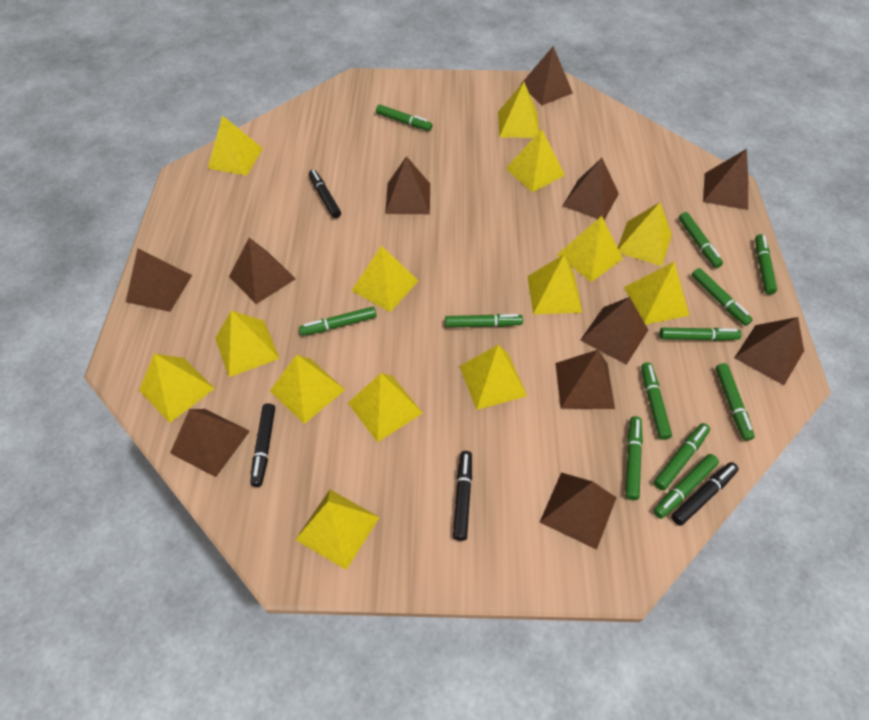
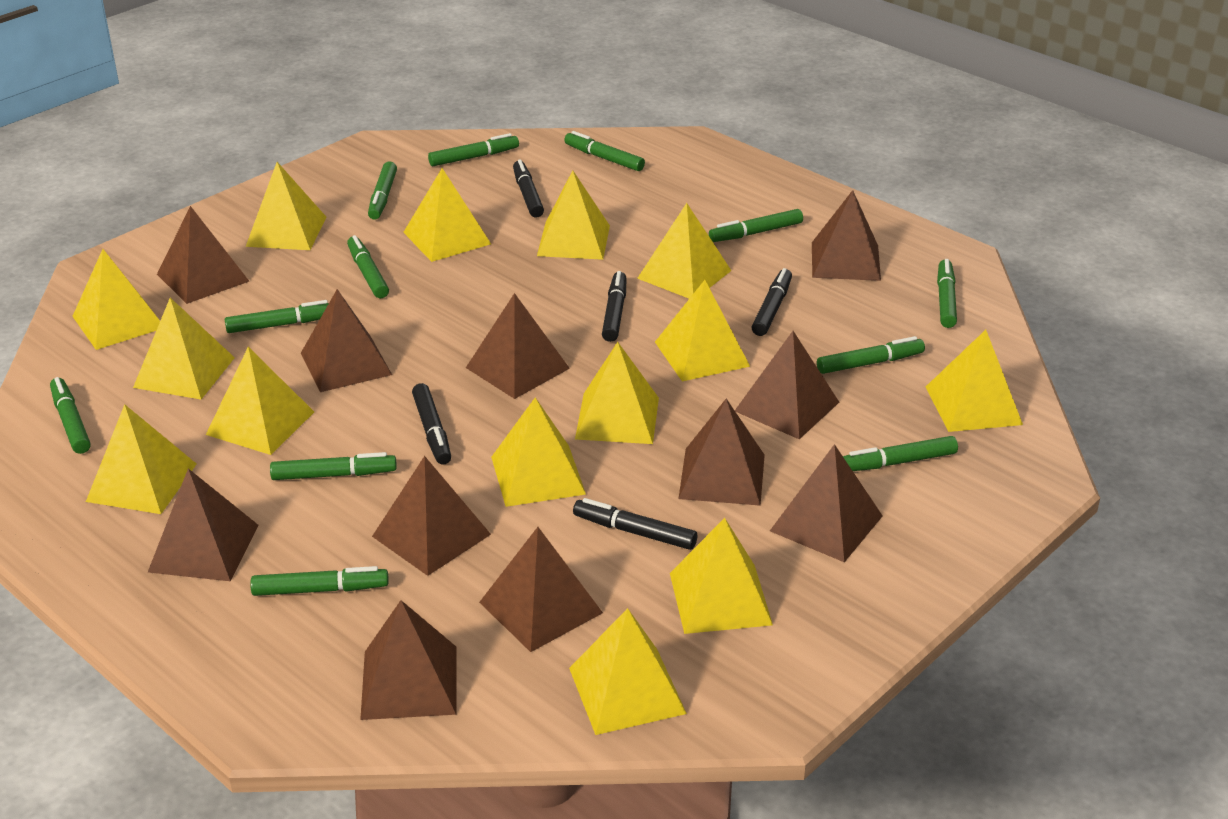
black marker: [250,403,275,487] [309,170,341,218] [453,451,472,541] [671,462,739,526] = 4 -> [412,383,451,464] [513,159,544,217] [573,498,697,550] [602,271,627,342] [752,268,792,336] = 5

